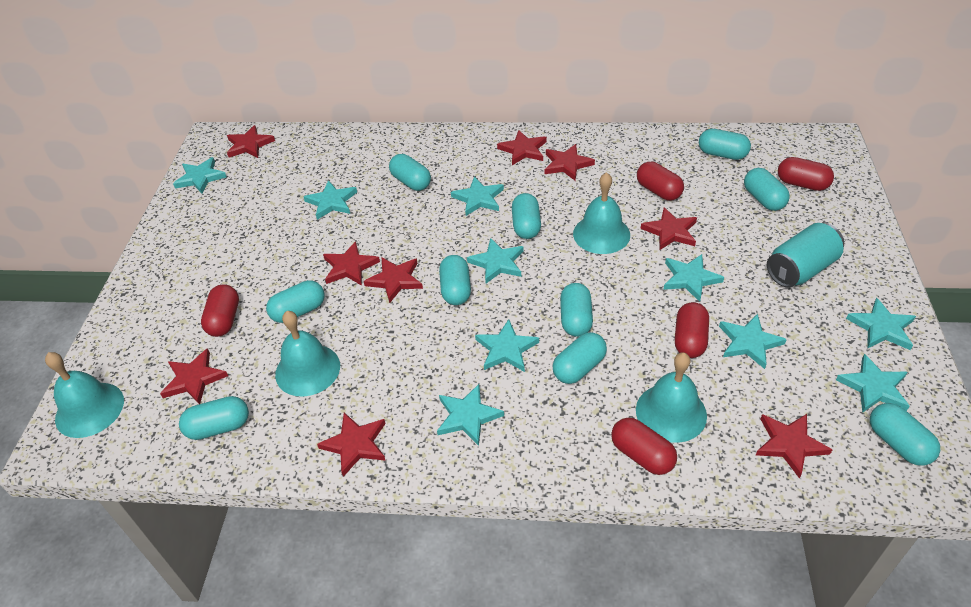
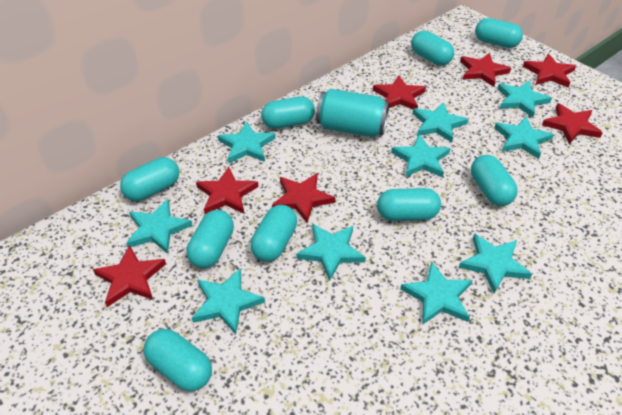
red capsule: [201,284,239,337] [611,418,677,475] [637,162,684,201] [675,302,709,358] [778,157,834,191] = 5 -> none = 0
red star: [160,348,228,404] [227,125,275,158] [317,413,386,477] [323,241,380,286] [364,258,423,303] [497,130,547,165] [545,144,595,181] [640,207,697,250] [756,414,832,479] = 9 -> [93,245,166,307] [196,167,259,214] [272,173,335,223] [373,75,426,109] [460,53,511,87] [523,54,576,88] [542,103,603,144] = 7
turquoise bell: [45,352,124,438] [275,311,340,396] [573,172,630,254] [636,352,707,443] = 4 -> none = 0
turquoise capsule: [179,396,249,440] [266,280,324,323] [389,154,431,191] [439,255,471,305] [512,193,541,239] [553,332,607,384] [560,283,593,337] [699,129,751,160] [744,168,790,211] [870,403,940,466] = 10 -> [120,157,179,201] [144,329,212,391] [186,210,234,268] [250,205,297,262] [261,96,315,129] [377,188,441,221] [411,31,454,66] [471,155,518,206] [475,18,523,48] = 9

